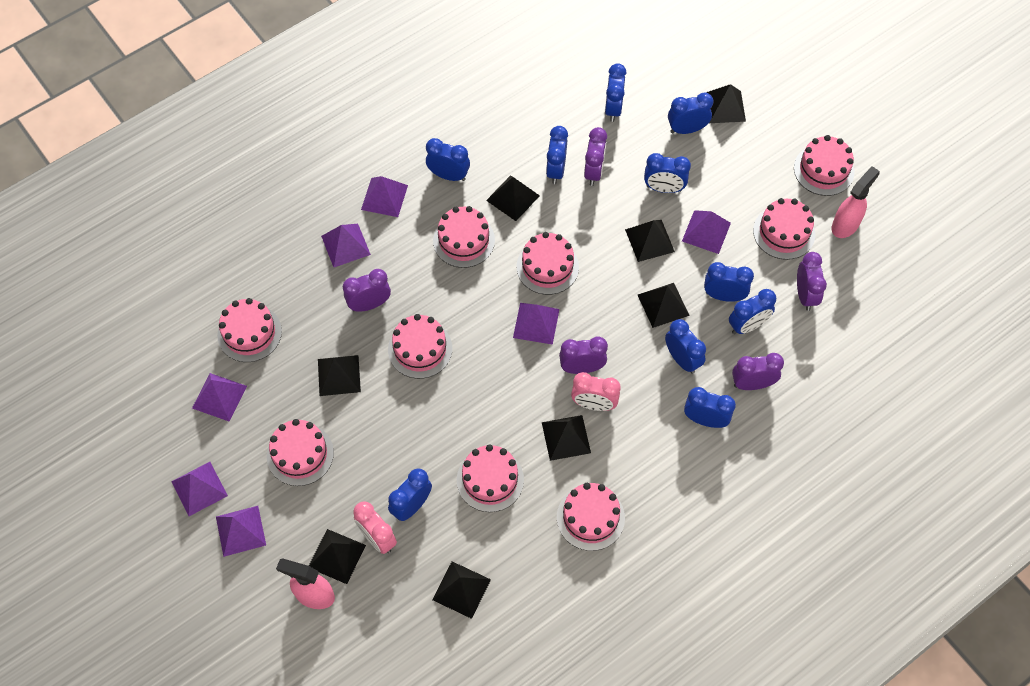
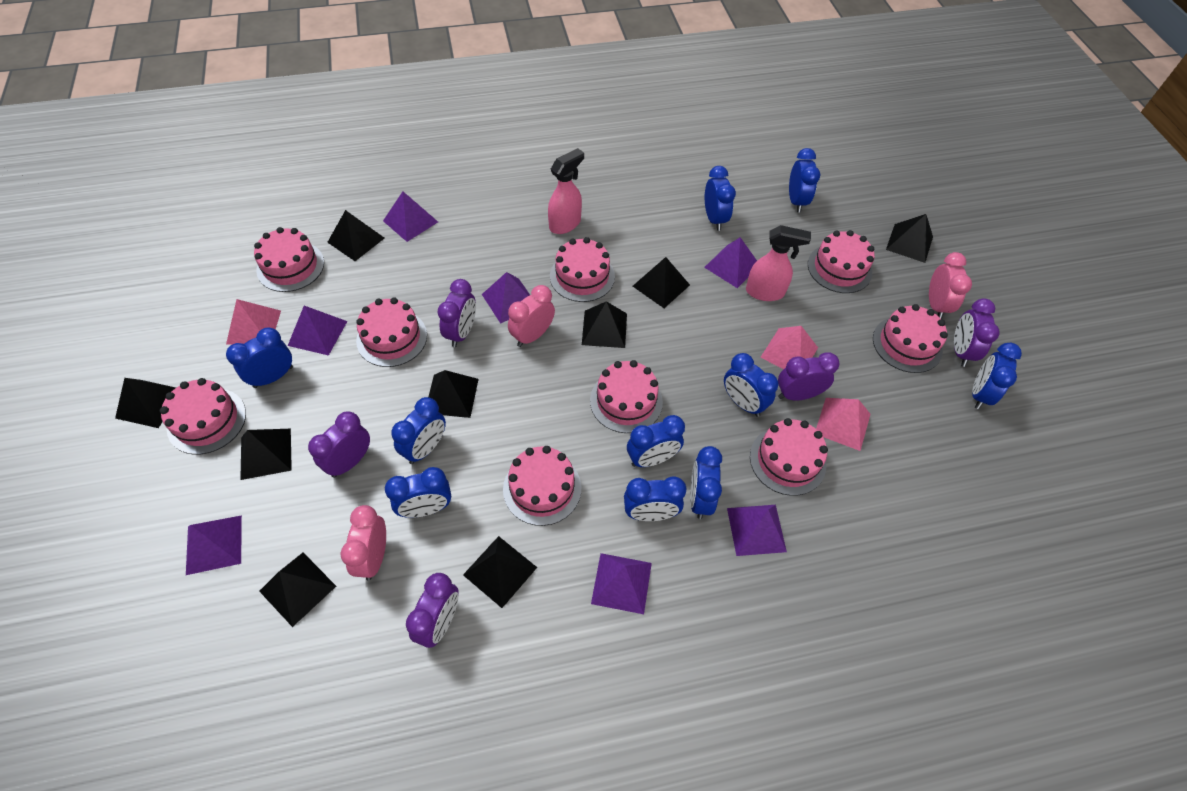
black pyramid: [309,529,366,584] [318,355,361,396] [432,561,491,619] [486,175,540,221] [542,415,591,461] [625,220,675,262] [638,283,690,328] [706,84,746,123] = 8 -> [115,378,176,428] [240,429,292,480] [259,553,336,627] [327,210,385,261] [428,370,479,418] [463,536,537,608] [582,301,627,348] [633,257,690,308] [886,214,933,263] = 9
pink clock: [353,501,397,554] [571,372,621,411] = 2 -> [340,505,386,580] [508,285,555,347] [929,252,972,319] = 3
pink pyramid: none = 0 -> [226,299,281,345] [760,326,818,369] [816,398,870,451] = 3

